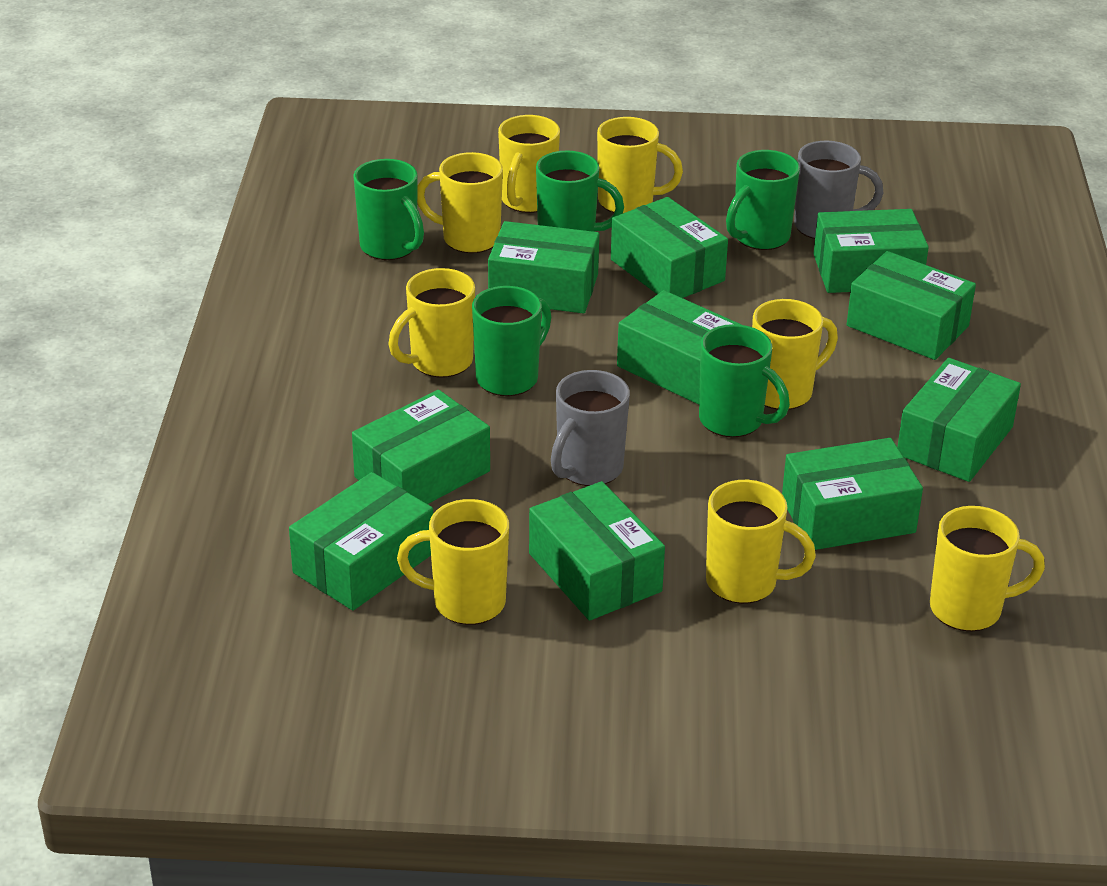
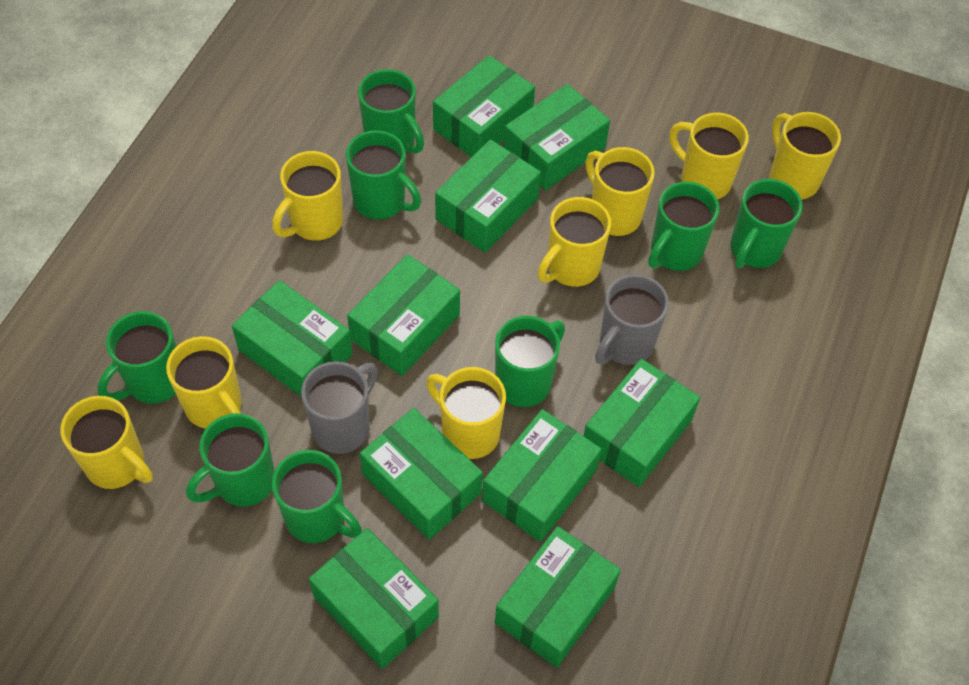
green mug: [353,159,424,260] [472,286,551,396] [536,151,624,232] [699,324,790,437] [726,150,800,250] = 5 -> [98,311,176,403] [186,413,275,507] [272,450,362,543] [346,130,421,220] [358,69,424,154] [495,316,565,407] [648,182,719,271] [730,179,803,268] = 8

